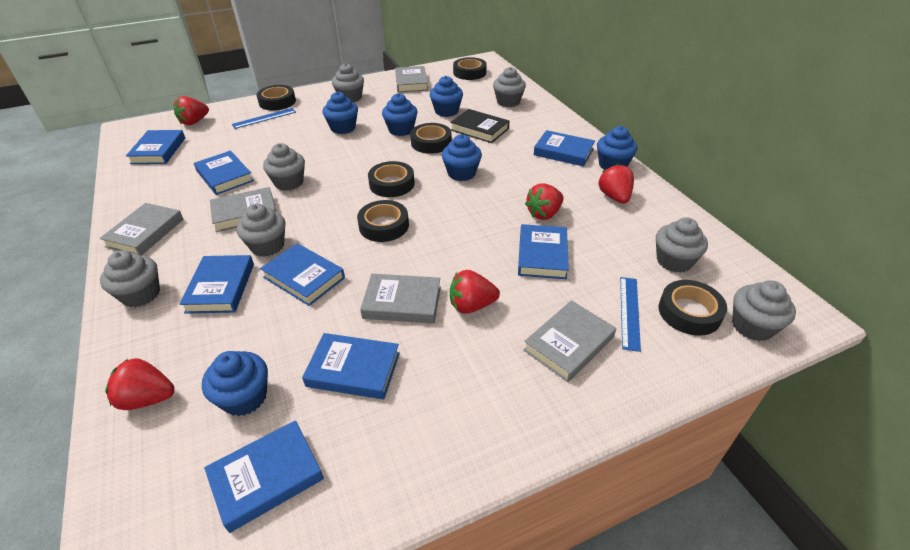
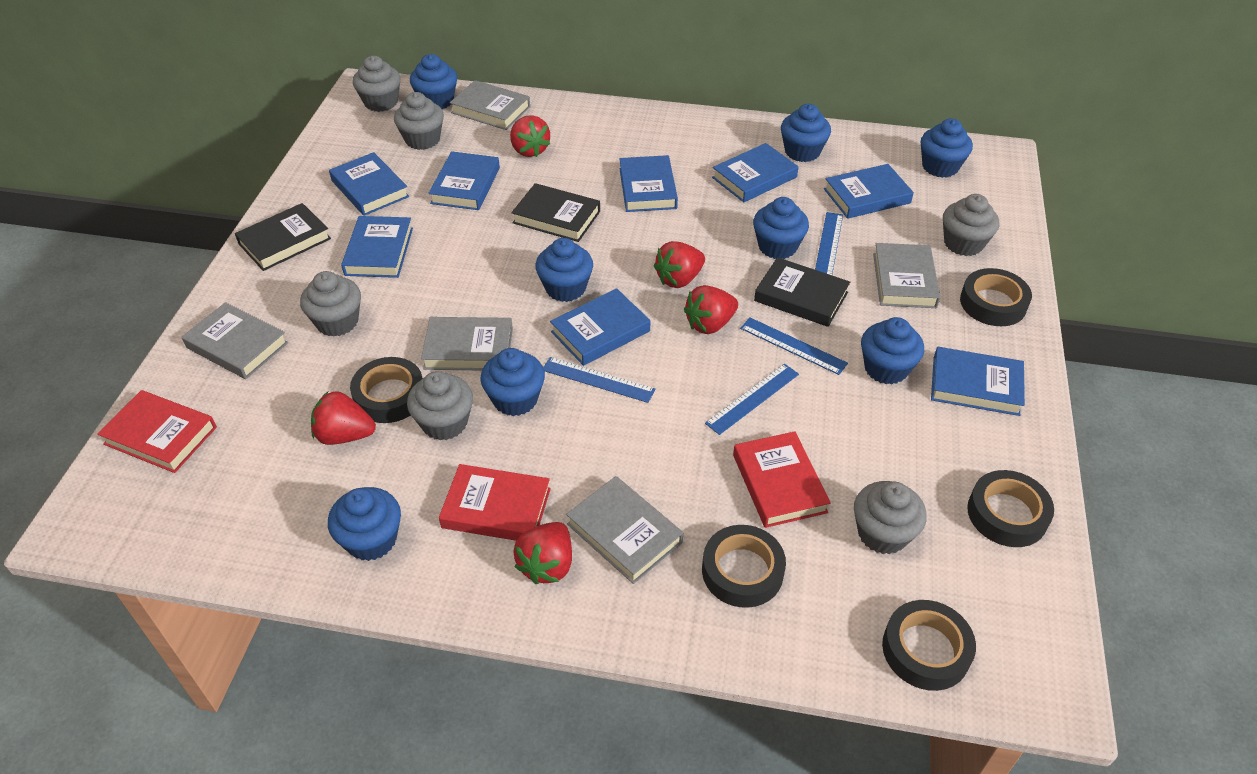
black book: [450,109,509,143] = 1 -> [235,203,331,271] [511,183,600,242] [754,257,850,327] = 3
black tape: [257,85,296,110] [357,200,409,242] [368,161,415,197] [410,123,452,154] [453,57,487,80] [659,280,727,336] = 6 -> [350,357,423,423] [702,525,786,608] [882,600,976,691] [960,268,1032,326] [967,470,1054,547] = 5
blue cupcake: [202,351,268,416] [323,92,358,134] [382,93,418,136] [430,76,463,117] [442,134,482,181] [597,126,637,170] = 6 -> [328,487,401,561] [410,54,457,109] [481,348,545,416] [535,238,593,302] [753,197,809,259] [781,104,831,162] [861,317,924,384] [921,118,973,178] = 8
blue ruler: [232,108,296,129] [620,277,641,352] = 2 -> [543,357,655,403] [705,364,799,435] [740,317,848,375] [815,212,843,275] = 4
grey cupcake: [100,250,160,307] [237,204,285,257] [263,143,305,191] [332,63,364,102] [493,67,526,107] [656,217,708,273] [732,280,796,341] = 7 -> [300,271,361,337] [353,56,401,112] [394,92,444,150] [407,371,473,440] [854,481,927,554] [943,194,999,256] = 6
red book: none = 0 -> [97,390,217,473] [439,464,551,541] [733,431,831,528] = 3

